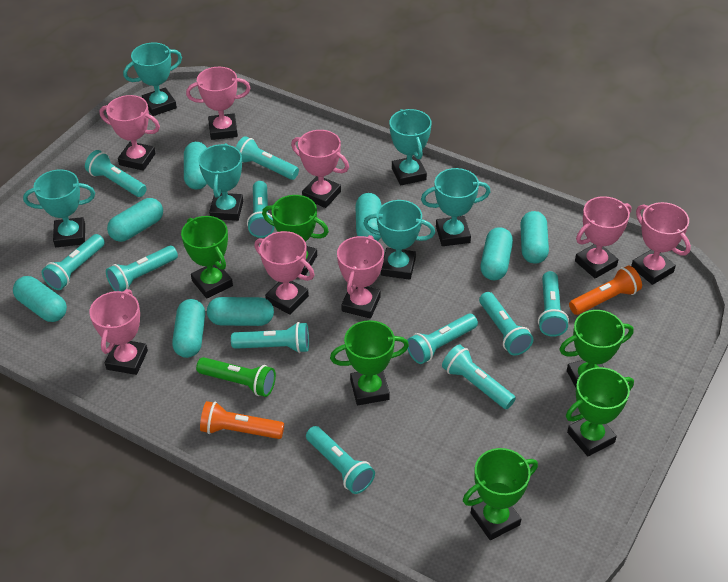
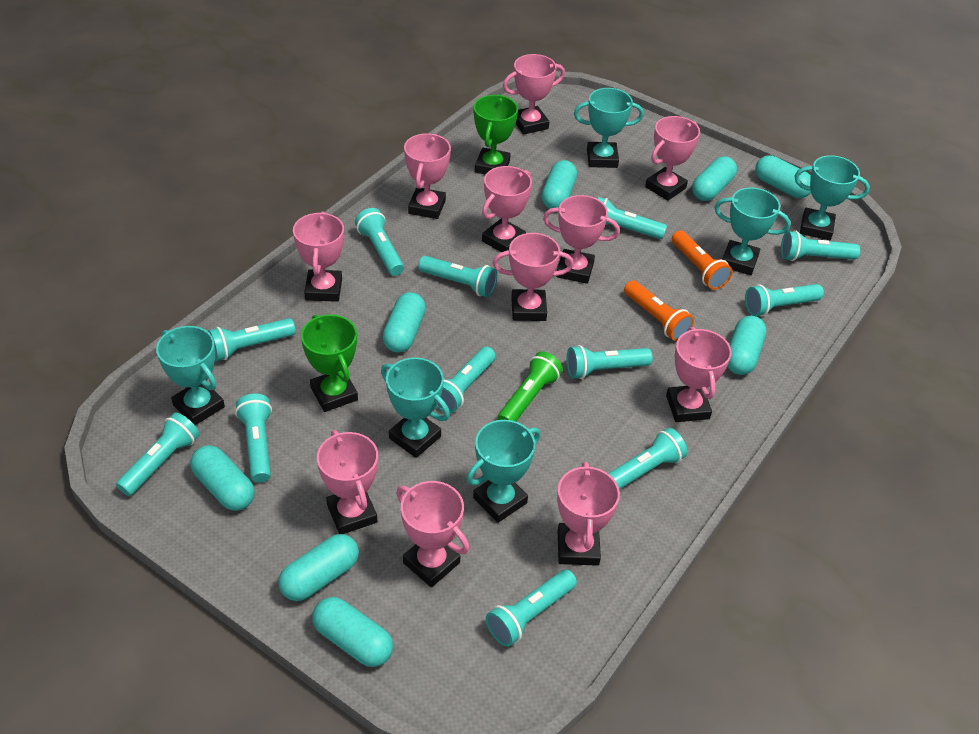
green trophy: [181,216,233,298] [262,195,329,275] [330,320,409,405] [463,448,538,540] [559,310,634,387] [566,367,634,456] = 6 -> [301,314,358,412] [474,95,518,175] = 2
pink trophy: [89,289,148,375] [100,95,160,171] [186,67,251,140] [254,231,314,315] [291,130,349,208] [337,235,384,319] [575,196,631,279] [631,202,691,285] = 8 -> [293,212,344,302] [317,430,378,534] [396,481,469,587] [404,133,451,219] [482,166,532,252] [493,233,574,321] [503,54,565,134] [543,195,620,284] [557,462,620,566] [645,116,700,201] [666,327,732,422] = 11
turquoise flashlight: [42,234,105,290] [85,150,147,197] [106,246,178,291] [231,322,309,353] [235,136,299,180] [247,181,274,238] [306,426,375,494] [407,314,478,364] [442,344,516,409] [479,292,533,355] [538,271,569,337] = 11 -> [116,412,200,496] [208,318,296,361] [235,394,272,483] [355,208,404,276] [418,256,497,297] [436,347,496,413] [486,569,577,647] [567,345,653,379] [598,197,667,239] [608,428,688,490] [745,284,824,316] [781,231,860,261] = 12

